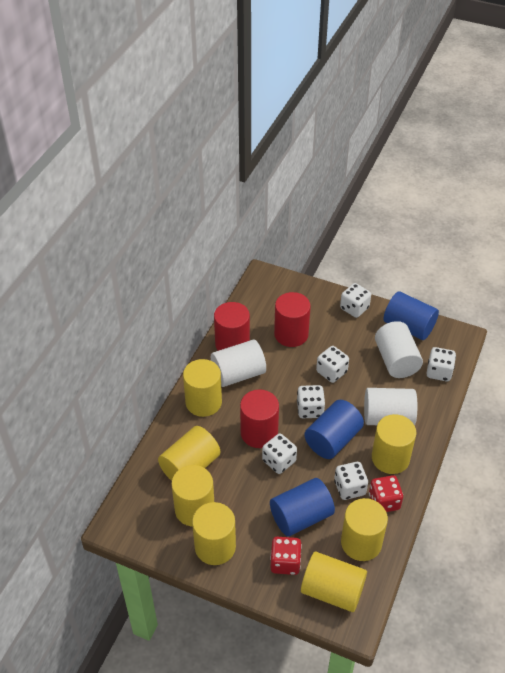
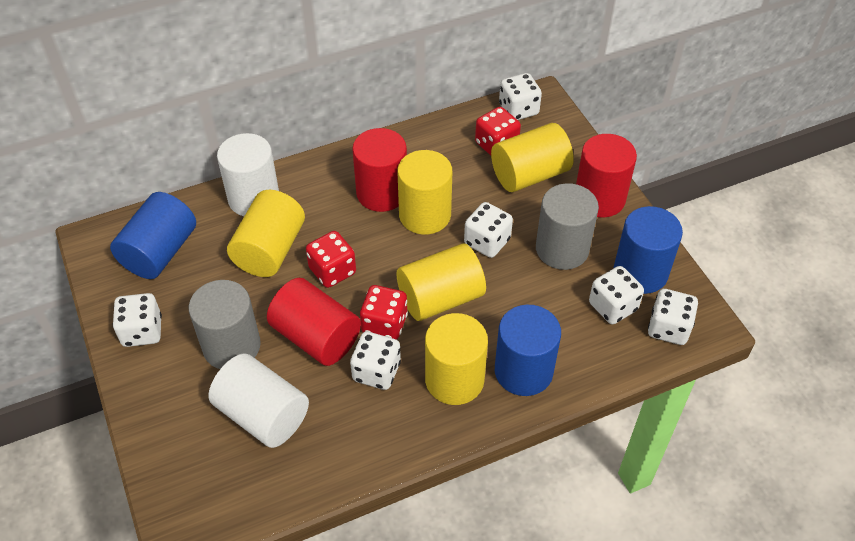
grey cylinder: none = 0 -> [189,280,261,369] [536,183,599,270] = 2
red dice: [270,537,302,575] [369,475,403,512] = 2 -> [306,231,356,288] [360,285,408,340] [475,107,521,155] = 3
white cylinder: [211,339,266,387] [364,388,417,426] [375,321,423,378] = 3 -> [208,354,309,448] [217,133,279,216] = 2
yellow cylinder: [158,426,220,481] [171,465,214,526] [183,359,222,417] [192,502,236,565] [301,552,367,612] [341,498,388,561] [372,414,416,474] = 7 -> [227,190,305,277] [397,150,452,235] [397,243,486,321] [425,313,488,405] [491,123,574,192] = 5

